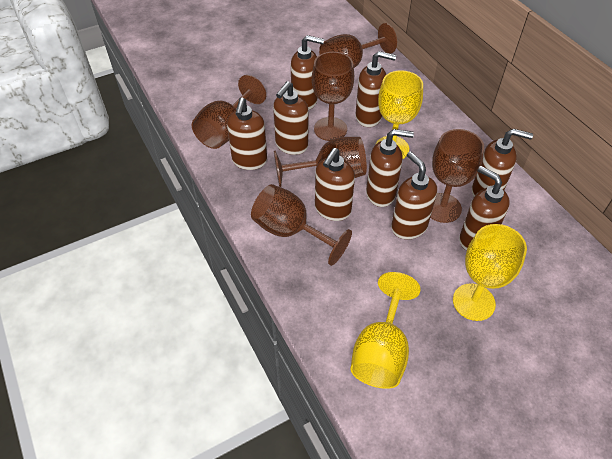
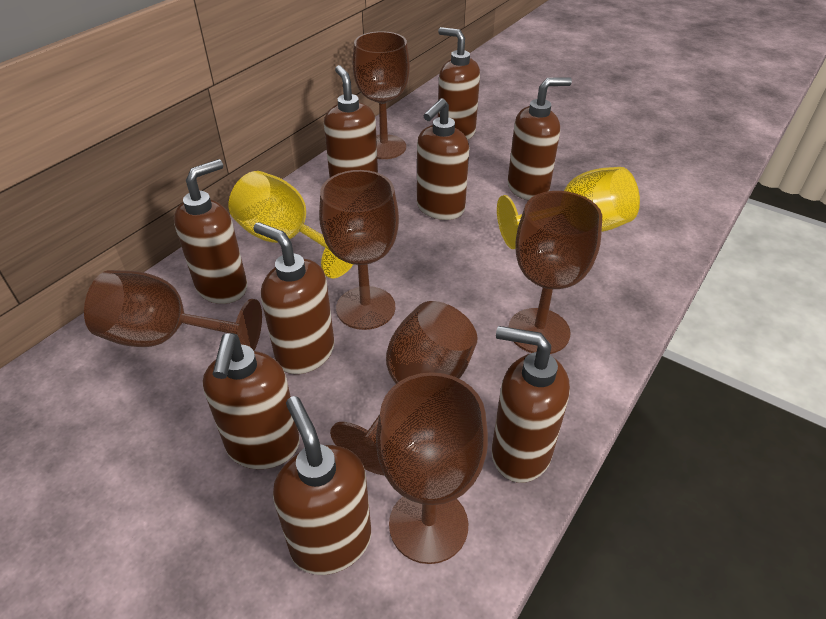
yellow goblet: [350,272,421,389] [375,70,423,159] [453,224,527,321] = 3 -> [229,171,354,278] [497,167,640,249] = 2

